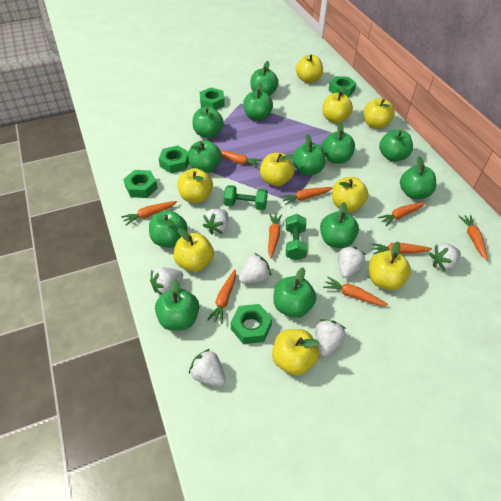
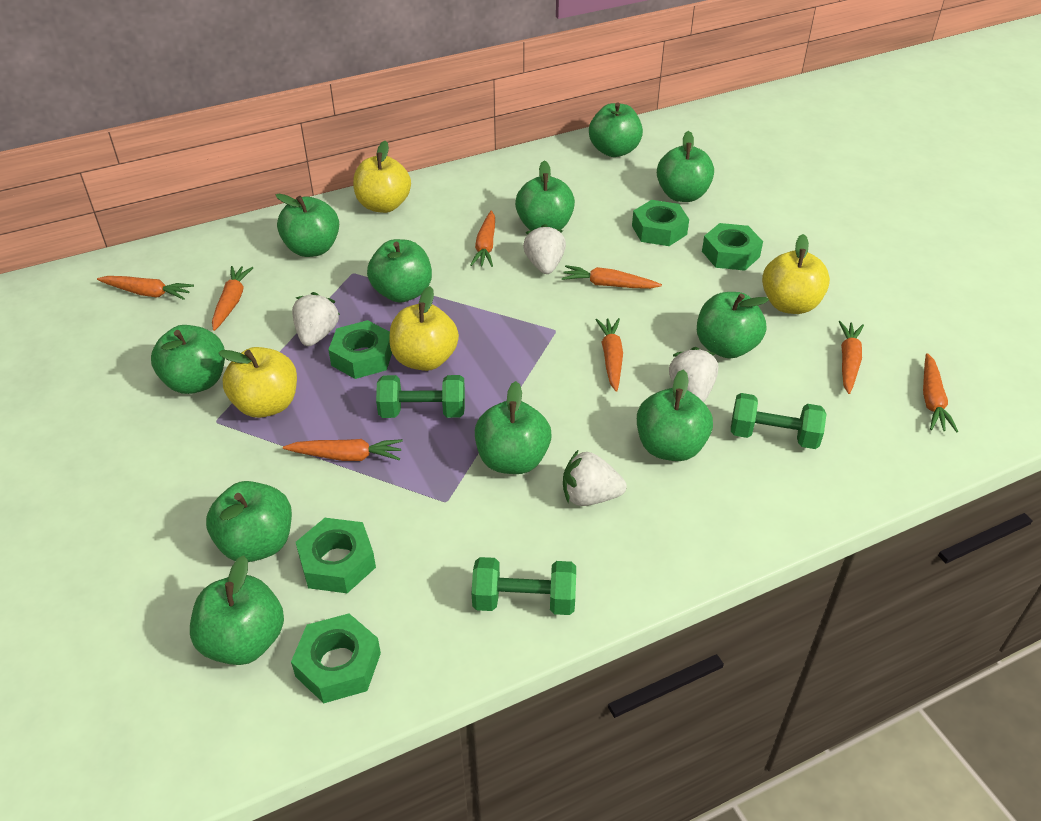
green apple: [149,210,188,247] [155,278,199,331] [188,140,222,173] [192,107,224,138] [243,83,273,121] [250,61,279,96] [273,267,316,318] [292,134,326,176] [320,202,359,248] [322,123,355,164] [379,129,413,162] [400,156,436,199] = 12 -> [151,325,225,394] [190,555,284,665] [206,481,292,562] [276,194,339,257] [367,239,432,303] [475,381,551,474] [515,161,575,230] [589,103,643,157] [637,370,713,461] [657,131,714,202] [697,292,769,358] = 11
green dumbbell: [224,185,268,210] [286,214,307,261] = 2 -> [376,375,465,418] [472,557,576,615] [731,393,826,449] = 3
orange carrot: [121,201,177,225] [207,269,236,324] [220,150,262,168] [268,213,283,258] [280,187,333,205] [323,277,388,306] [371,243,432,255] [378,202,426,226] [459,215,488,260] = 9 -> [97,276,194,300] [212,266,254,331] [283,439,403,461] [470,210,495,267] [562,265,662,289] [595,318,623,392] [839,321,864,394] [923,353,958,433] = 8
white strawberry: [150,267,183,295] [189,349,226,386] [203,209,229,235] [239,253,271,283] [315,319,346,356] [338,246,366,278] [429,243,461,271] = 7 -> [292,292,340,346] [523,224,566,274] [563,450,627,506] [669,347,718,402] = 4
yellow apple: [174,228,214,272] [177,168,213,203] [260,153,294,186] [272,329,320,375] [296,55,323,83] [323,86,353,123] [332,177,368,212] [364,98,395,129] [369,242,411,290] = 9 -> [218,347,297,418] [353,141,411,213] [389,286,459,371] [762,234,830,314] = 4

